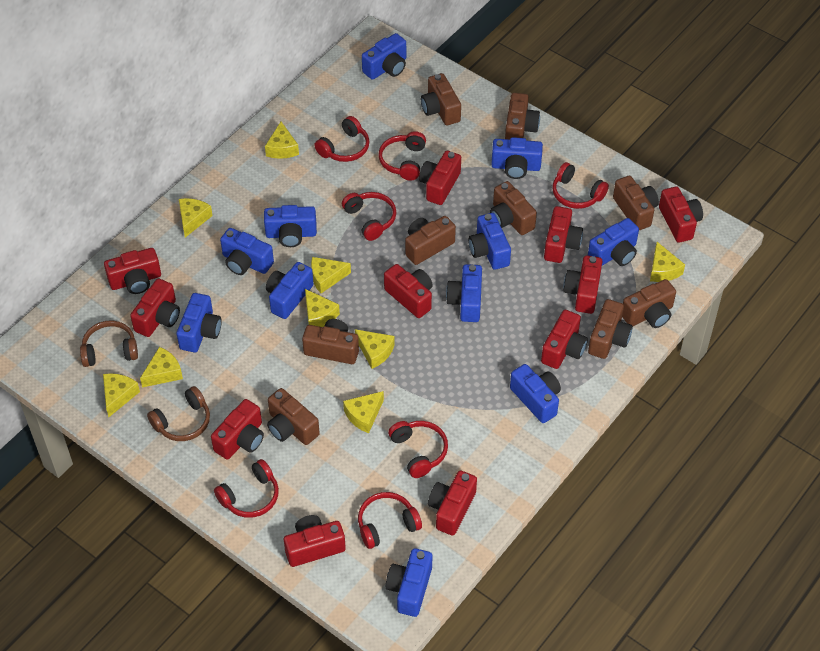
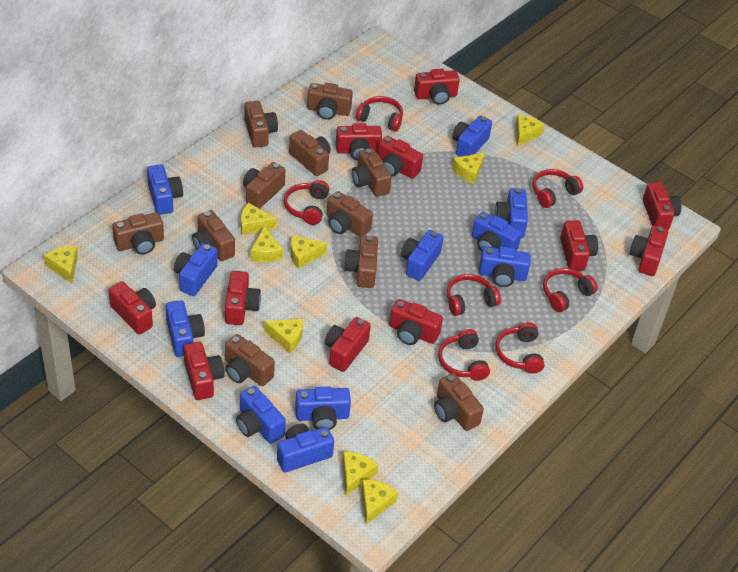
brown camera: [267,388,320,445] [302,319,359,364] [405,216,456,265] [421,73,461,126] [490,181,537,235] [505,93,540,139] [588,299,633,359] [613,176,659,230] [622,279,676,328] = 9 -> [112,212,164,255] [192,210,235,261] [225,334,275,386] [243,162,285,209] [244,101,278,148] [289,130,331,176] [307,83,353,120] [326,191,373,237] [344,236,378,288] [352,148,391,197] [434,373,484,431] = 11
brown headphones: [80,320,138,367] [147,386,210,441] = 2 -> none = 0

